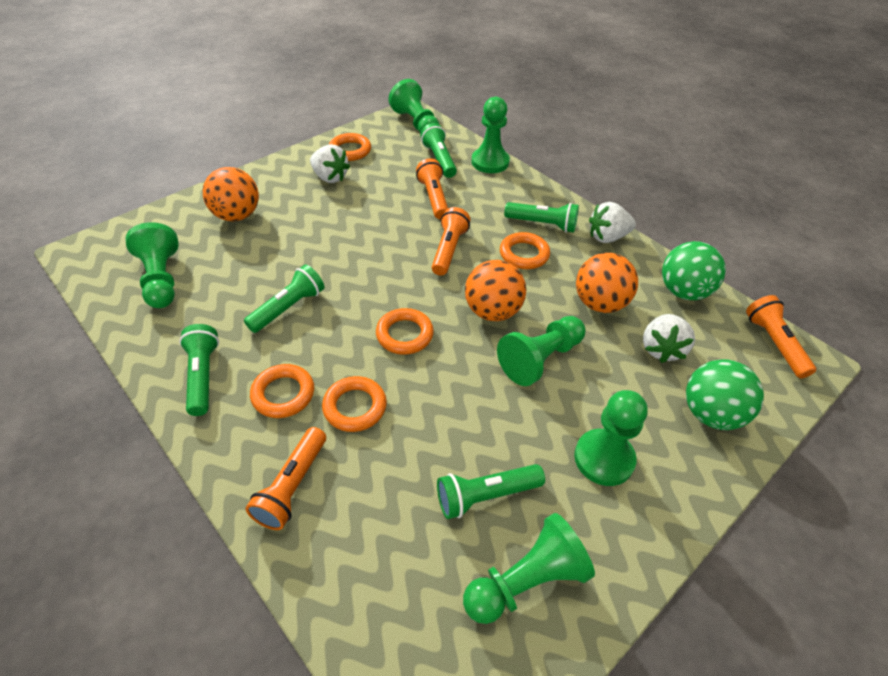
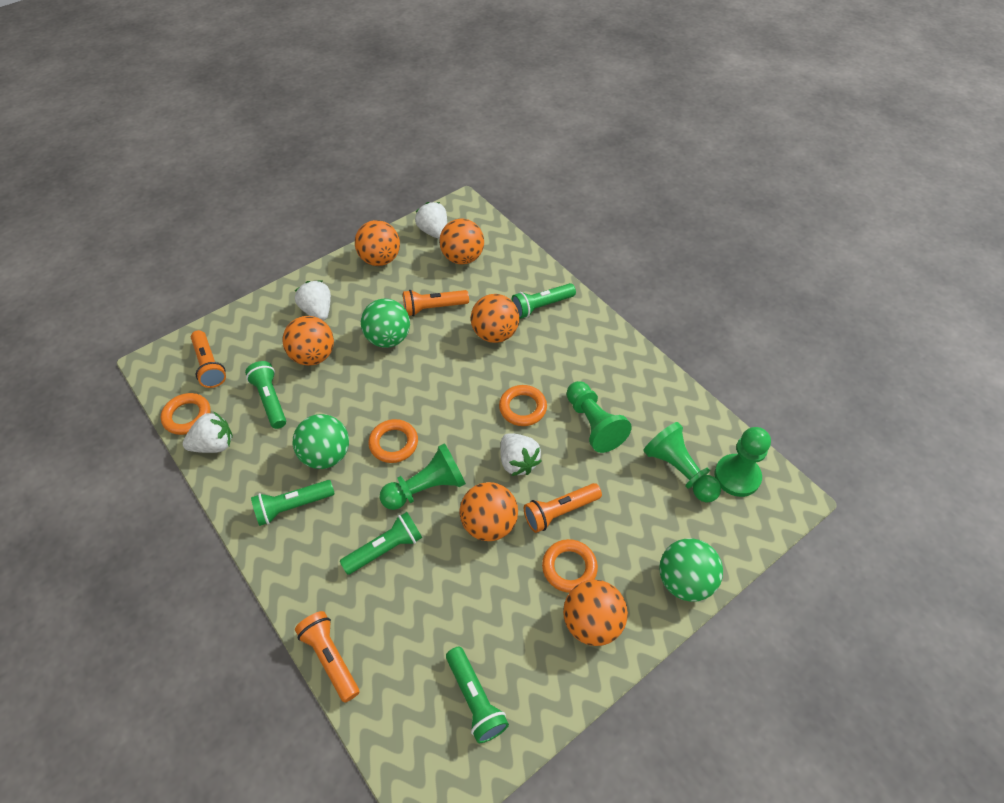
green ball: [662,241,726,300] [686,359,764,430] = 2 -> [292,414,349,469] [361,299,410,348] [659,538,723,602] = 3
green pawn: [125,222,179,308] [388,79,439,134] [463,513,595,624] [471,97,510,173] [497,316,585,386] [574,390,648,486] = 6 -> [380,443,466,510] [566,381,632,453] [643,422,721,503] [714,427,771,497] = 4
orange ball: [202,167,259,221] [465,260,526,321] [576,253,638,313] = 3 -> [282,316,334,366] [355,220,400,266] [439,219,484,264] [459,482,518,541] [471,294,519,343] [563,580,628,646] = 6
orange ring: [250,364,314,418] [322,376,387,432] [329,133,371,161] [376,308,434,355] [500,232,550,269] = 5 -> [161,393,211,435] [368,419,418,463] [499,385,547,426] [542,539,598,593] = 4
white strawberry: [310,144,350,183] [589,202,636,243] [643,314,695,363] = 3 -> [183,411,233,453] [295,281,331,321] [415,202,447,239] [500,433,541,476] = 4

